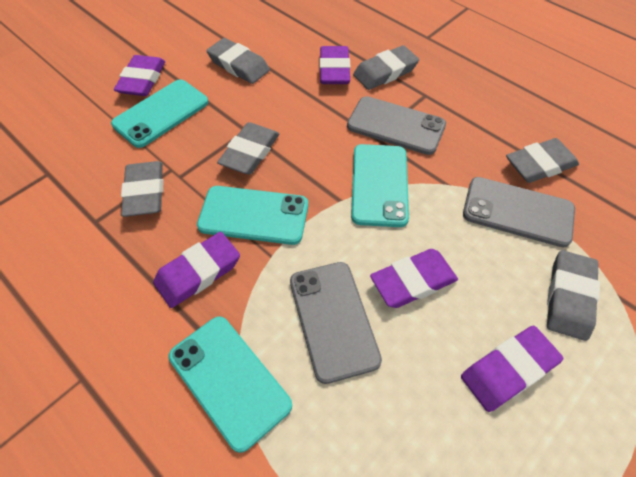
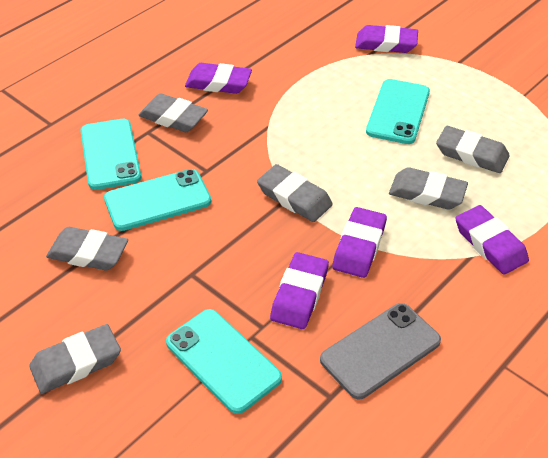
grey phone: [290,262,382,384] [347,96,446,155] [463,177,575,247] = 3 -> [320,303,441,399] = 1

